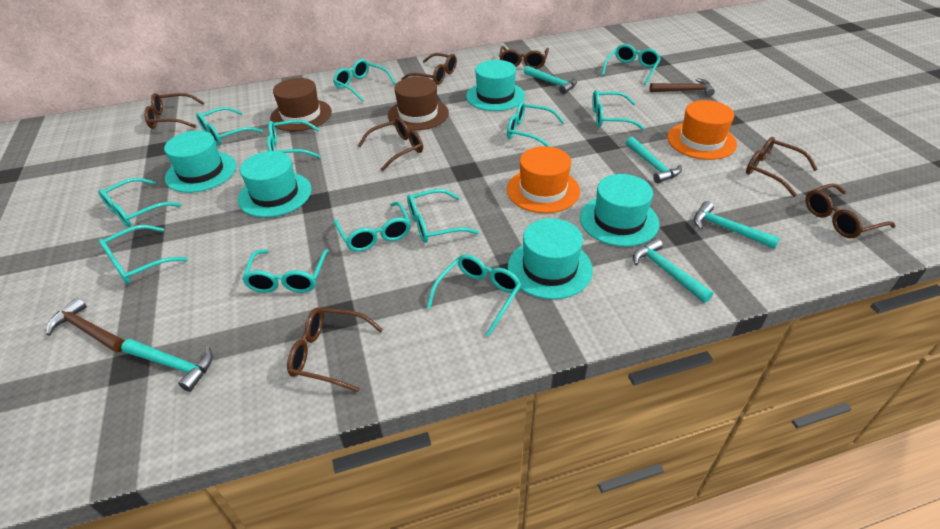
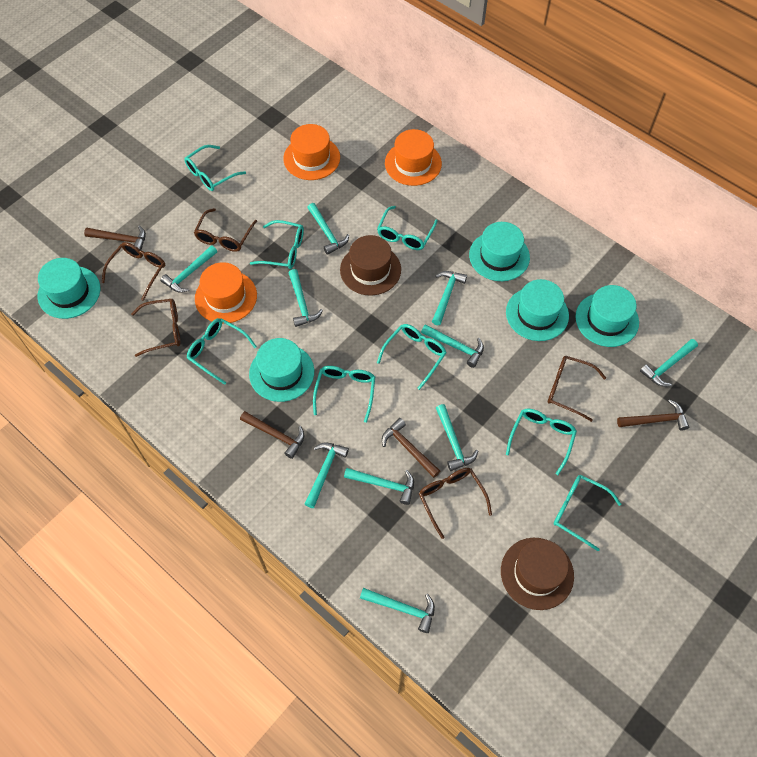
brown glasses: [144,93,204,129] [287,307,383,392] [358,117,423,171] [401,53,457,85] [499,46,549,69] [746,137,818,197] [805,183,896,238] = 7 -> [102,242,165,301] [131,299,180,357] [194,208,257,252] [419,468,492,539] [548,356,606,422] = 5
brown hammer: [46,297,125,353] [649,78,715,96] = 2 -> [84,226,146,251] [240,411,304,459] [382,418,440,478] [617,400,689,430] = 4
orange hat: [507,146,580,213] [667,100,737,160] = 2 -> [195,262,257,324] [283,124,340,180] [385,129,442,186] = 3
turquoise glasses: [98,178,181,227] [99,225,188,284] [196,107,263,145] [242,249,329,293] [267,120,320,158] [333,59,396,102] [334,201,411,252] [407,189,479,243] [427,254,521,336] [507,101,565,147] [592,90,645,130] [602,44,661,85] = 12 -> [184,145,246,191] [187,318,257,385] [250,220,304,269] [313,366,375,423] [377,206,438,250] [377,324,447,390] [506,409,577,475] [553,475,621,551] = 8
turquoise hammer: [121,339,213,392] [524,66,577,94] [626,137,682,183] [633,238,713,303] [694,201,780,249] = 5 -> [160,245,217,293] [289,269,323,327] [305,442,349,508] [307,203,349,255] [344,468,414,505] [360,588,435,633] [421,324,484,368] [432,271,467,325] [436,404,478,471] [640,339,698,387] = 10

